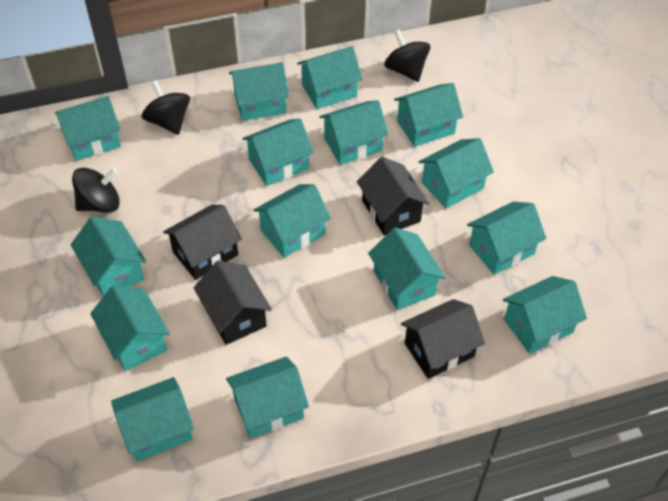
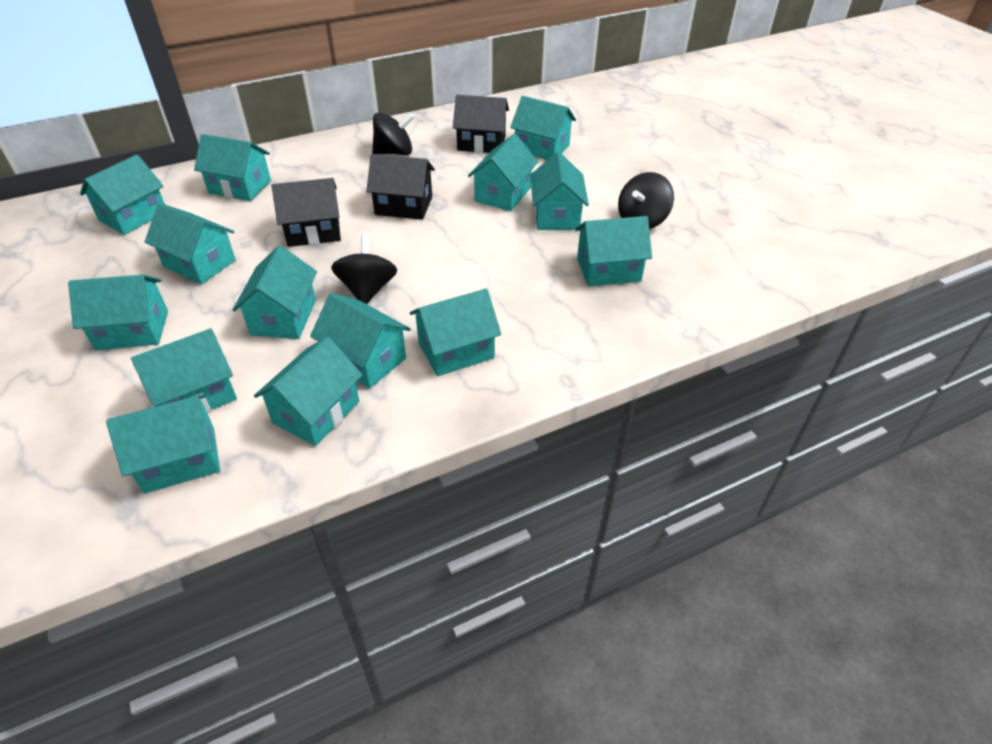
black house: [163,205,242,280] [194,260,272,345] [357,157,430,235] [401,299,485,379] = 4 -> [272,178,341,247] [366,154,435,220] [453,95,509,153] = 3
turquoise house: [55,96,121,161] [71,217,146,296] [90,285,170,371] [111,377,194,461] [226,356,309,438] [229,62,289,121] [242,119,314,186] [253,184,331,258] [297,46,363,109] [320,100,389,165] [368,228,446,310] [394,83,463,147] [419,138,494,209] [467,202,546,275] [503,276,587,354] = 15 -> [68,275,168,350] [80,154,165,235] [106,394,220,494] [131,328,237,413] [144,203,236,284] [194,134,271,201] [233,245,317,339] [254,337,362,446] [310,293,411,389] [410,289,501,376] [468,134,538,211] [510,96,576,160] [530,152,589,230] [575,216,652,286] = 14

